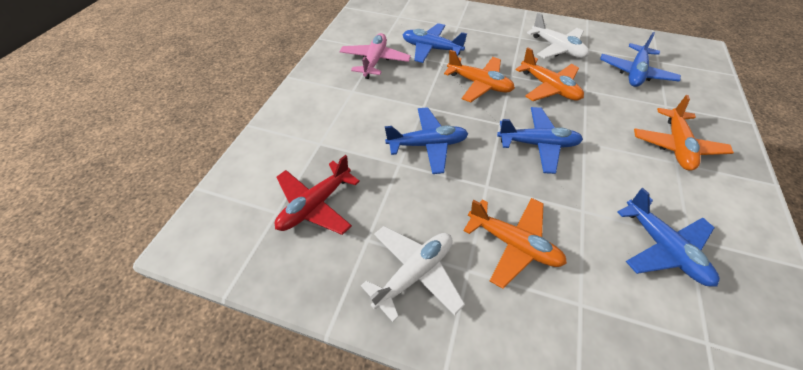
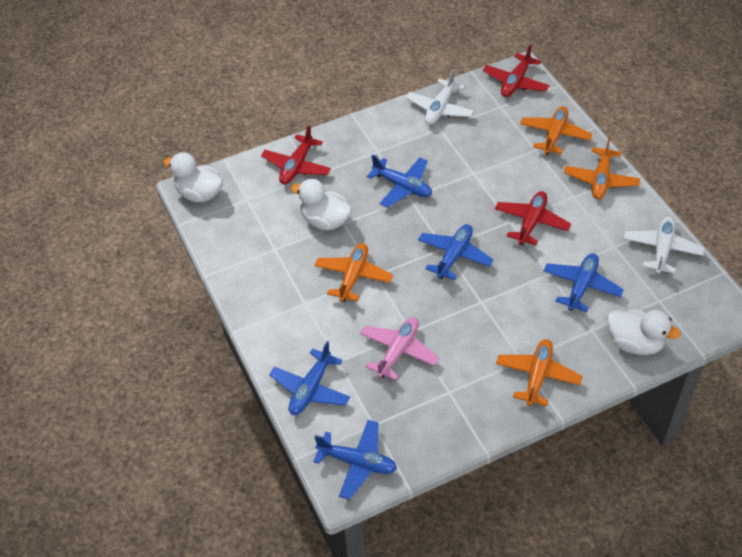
red plane: [275,155,360,235] = 1 -> [261,125,331,184] [483,44,550,97] [495,191,571,245] = 3
white duck: none = 0 -> [163,152,223,202] [291,179,352,230] [607,309,681,355] = 3

